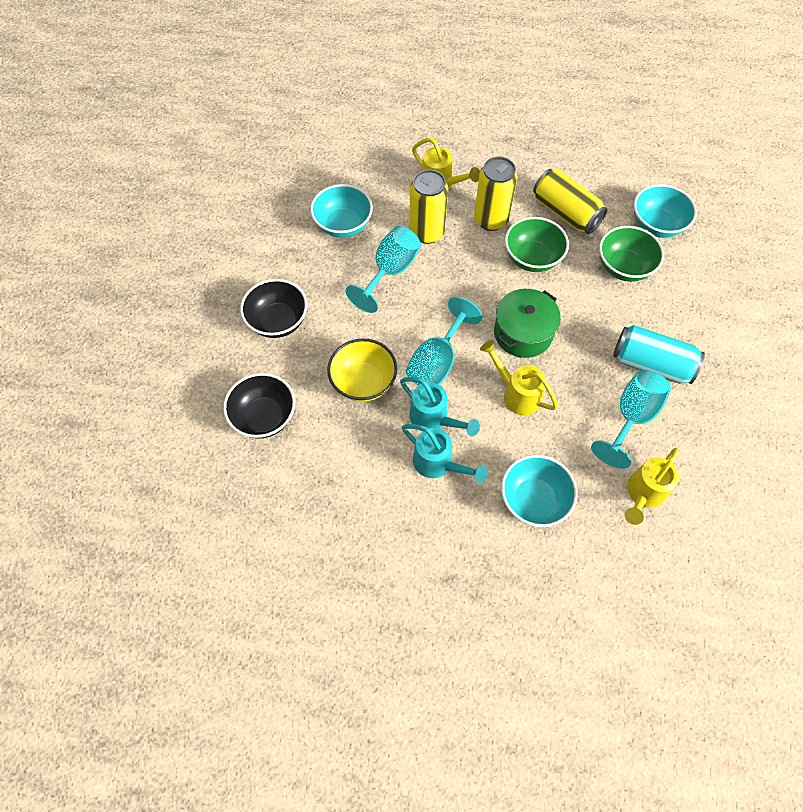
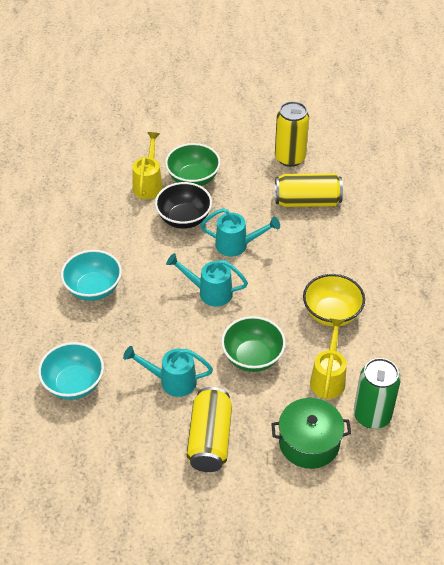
black bowl: [223,373,295,439] [240,279,307,338] = 2 -> [155,182,212,229] = 1
green can: none = 0 -> [354,358,401,429] = 1
turquoise bowl: [310,184,373,238] [501,455,578,527] [634,184,697,238] = 3 -> [38,342,104,400] [61,250,122,301] = 2
turquoise can: [613,325,705,384] = 1 -> none = 0
turquoise goblet: [345,226,421,313] [406,297,482,386] [591,370,671,469] = 3 -> none = 0
turquoise watering can: [400,377,480,436] [402,424,488,483] = 2 -> [123,346,213,397] [166,253,248,307] [200,208,280,257] = 3
yellow watering can: [412,138,480,190] [480,340,558,415] [625,448,679,525] = 3 -> [132,132,163,199] [310,318,347,400] = 2

